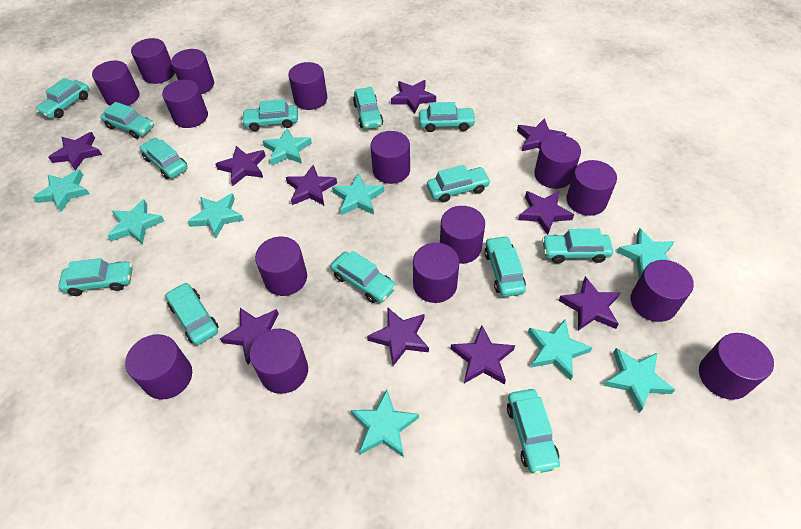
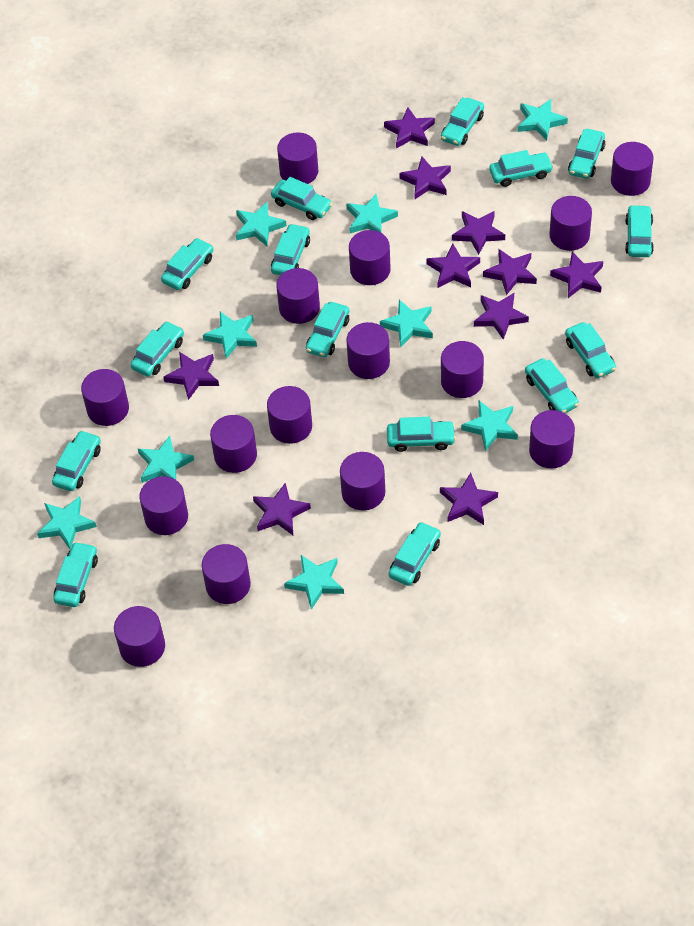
turquoise car: [35,78,89,118] [58,258,133,296] [100,102,154,139] [140,138,188,179] [166,282,218,345] [241,99,298,131] [331,251,396,303] [353,87,383,129] [419,102,476,132] [427,165,491,203] [484,236,526,297] [507,389,560,474] [542,229,613,263] = 13 -> [52,430,101,491] [53,542,98,607] [130,321,184,377] [161,238,213,290] [271,177,333,220] [271,223,310,275] [306,302,349,357] [387,417,456,452] [389,522,441,586] [441,97,484,146] [489,150,553,187] [525,358,579,413] [565,322,616,378] [568,129,605,179] [625,205,654,257] = 15

